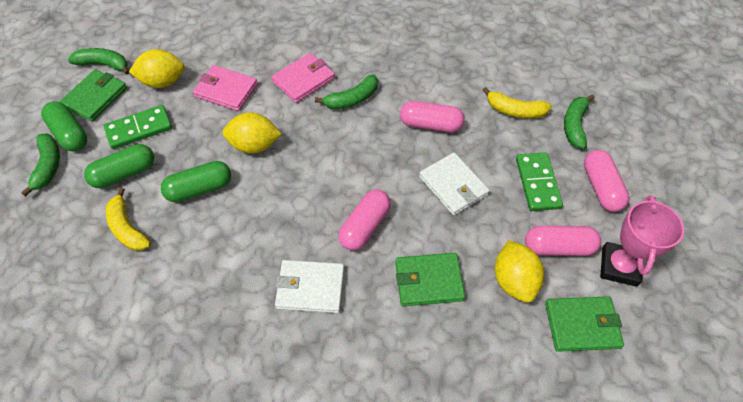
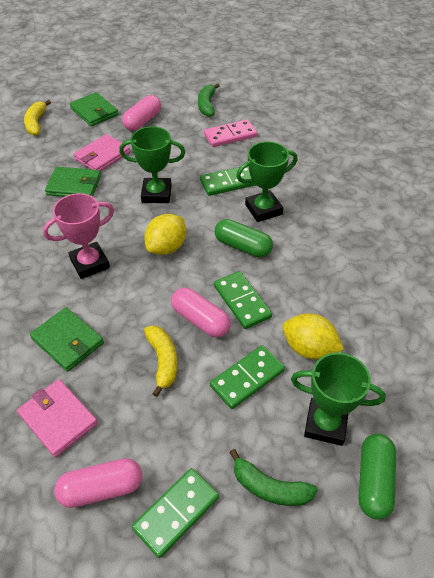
green banana: [21,133,60,196] [68,48,129,75] [315,75,378,110] [564,94,595,149] = 4 -> [198,83,220,117] [229,449,318,506] = 2
green capsule: [41,101,87,151] [84,144,154,188] [161,161,231,202] = 3 -> [215,219,273,258] [359,434,396,520] = 2
green domino: [104,105,172,149] [516,152,563,211] = 2 -> [132,468,219,558] [200,166,256,196] [210,345,285,409] [214,271,272,329] = 4
green trophy: none = 0 -> [119,126,185,203] [236,141,298,222] [291,352,386,446] = 3
pink capsule: [338,190,391,251] [400,101,464,132] [525,226,601,256] [584,150,630,212] = 4 -> [54,458,142,508] [122,95,161,131] [171,288,231,337] = 3
pink domino: none = 0 -> [204,120,257,147] = 1
white wallet: [275,260,344,313] [419,153,490,216] = 2 -> none = 0
yellow lemon: [129,49,185,88] [223,112,281,154] [495,240,544,303] = 3 -> [144,214,186,255] [283,313,344,359] = 2

